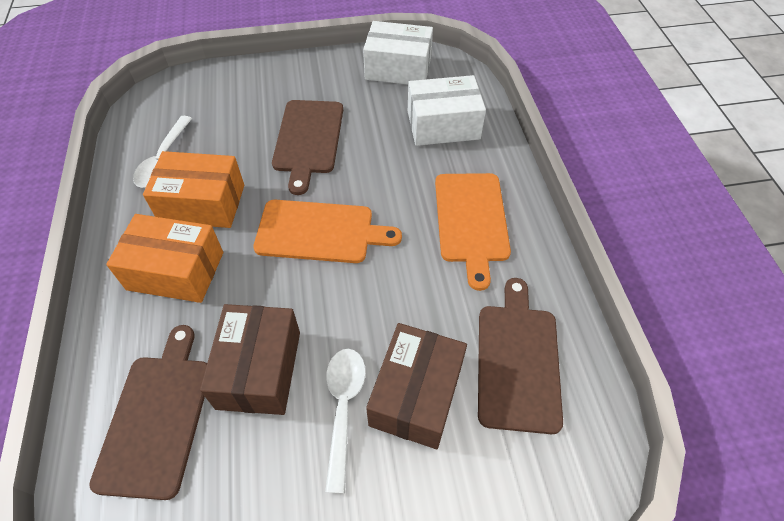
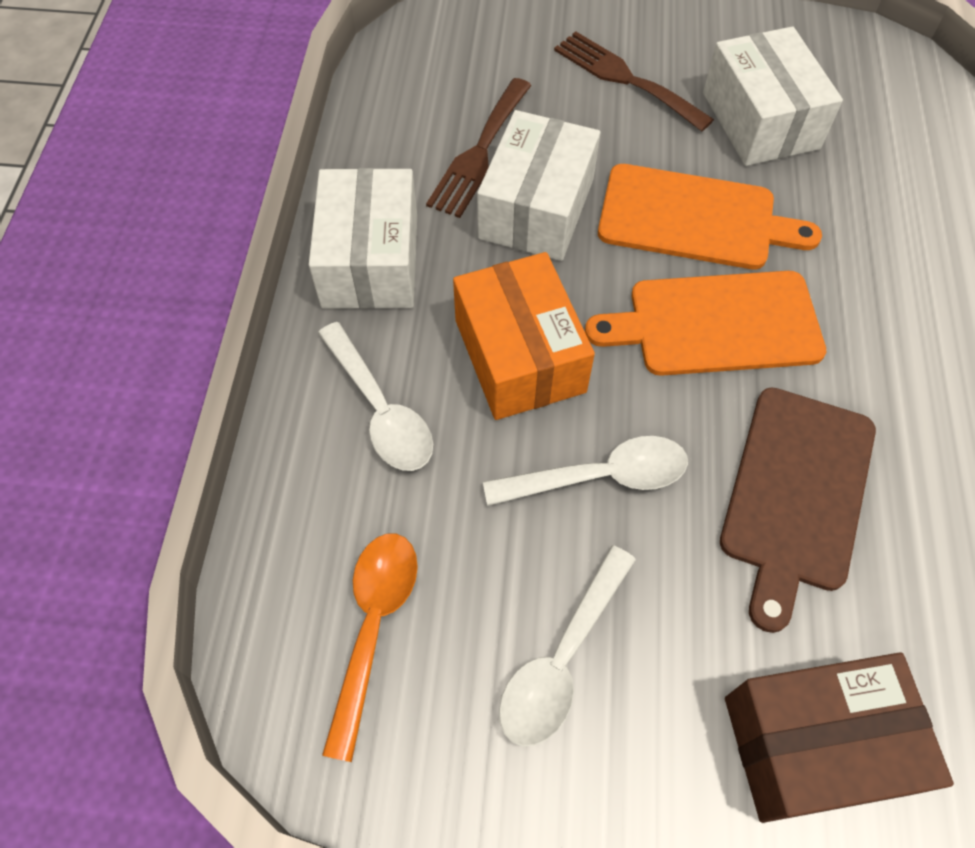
brown box: [200,304,300,415] [366,323,467,449] = 2 -> [725,652,954,823] = 1
brown cutting board: [89,325,207,500] [272,100,343,195] [478,278,563,434] = 3 -> [720,387,876,633] = 1
brown fork: none = 0 -> [426,78,532,218] [554,31,714,131] = 2
orange box: [106,214,223,303] [143,151,244,228] = 2 -> [453,252,595,420] = 1
orange spoon: none = 0 -> [322,534,418,762] = 1
white box: [363,21,433,85] [408,75,486,146] = 2 -> [309,168,417,309] [477,110,601,261] [703,26,843,166] = 3
white spoon: [133,116,192,188] [325,349,366,493] = 2 -> [318,322,433,471] [483,436,688,506] [499,546,636,746] = 3

